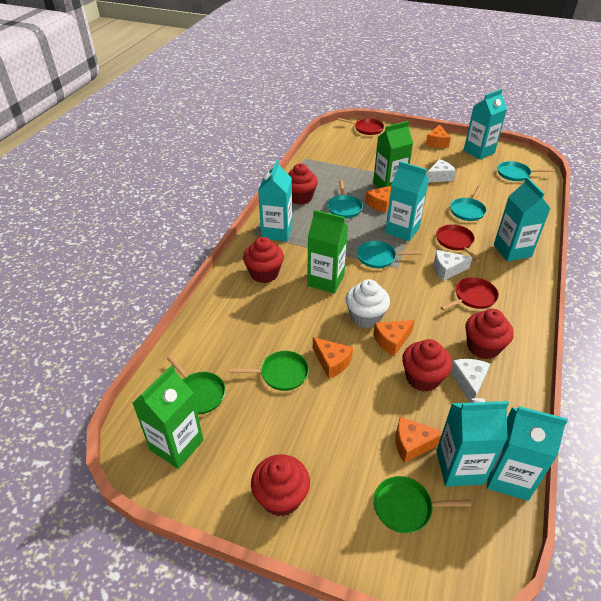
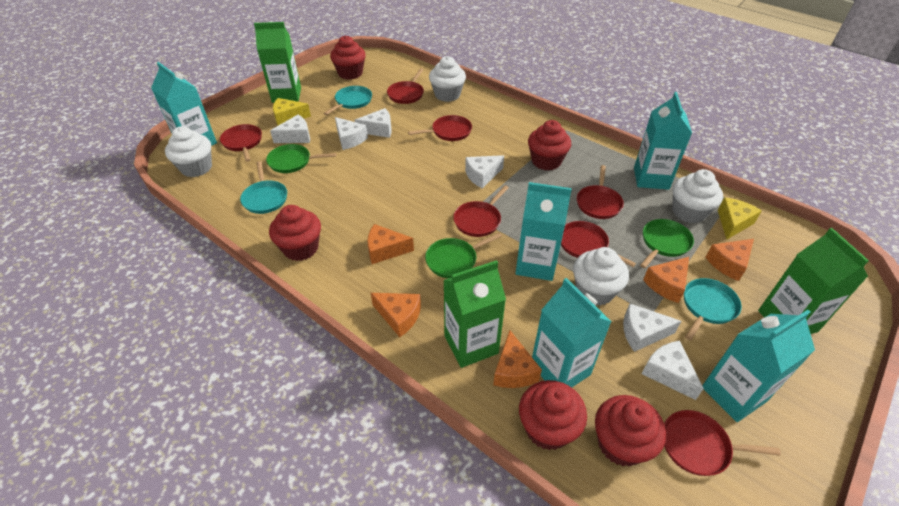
red pan: [337,118,384,135] [436,224,480,262] [441,277,499,310] = 3 -> [220,124,262,162] [387,68,424,104] [408,115,472,141] [453,185,509,237] [561,221,636,267] [577,165,624,219] [664,410,781,476] = 7
turquoise carton: [258,160,292,241] [385,161,429,241] [436,398,509,487] [464,89,507,160] [487,406,568,501] [494,177,551,262] = 6 -> [151,62,217,146] [515,182,572,281] [532,278,611,388] [634,92,692,190] [702,310,815,422] = 5
turquoise pan: [327,180,363,218] [357,241,422,268] [450,185,486,221] [498,161,554,181] = 4 -> [240,161,287,214] [324,86,372,115] [684,278,742,340] = 3
white cheese: [427,159,456,182] [434,250,473,281] [450,359,490,403] = 3 -> [270,115,310,143] [335,117,368,150] [354,108,392,138] [465,155,504,189] [623,303,681,352] [642,341,704,400] = 6
white cupcake: [346,279,390,328] = 1 -> [165,126,212,177] [429,56,466,102] [573,247,629,306] [672,169,723,223] = 4
yellow cheese: none = 0 -> [273,98,311,125] [718,198,762,240] = 2

